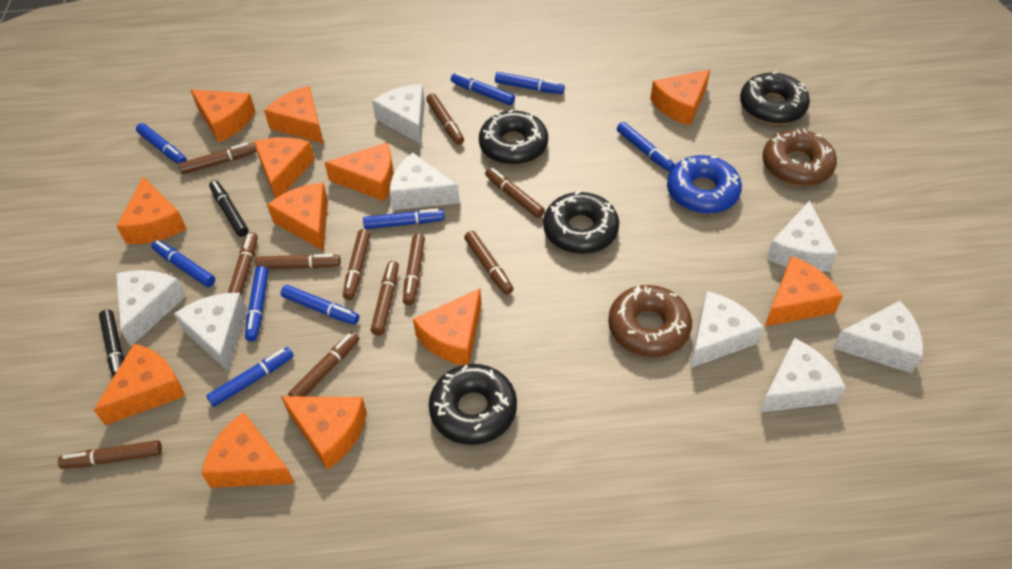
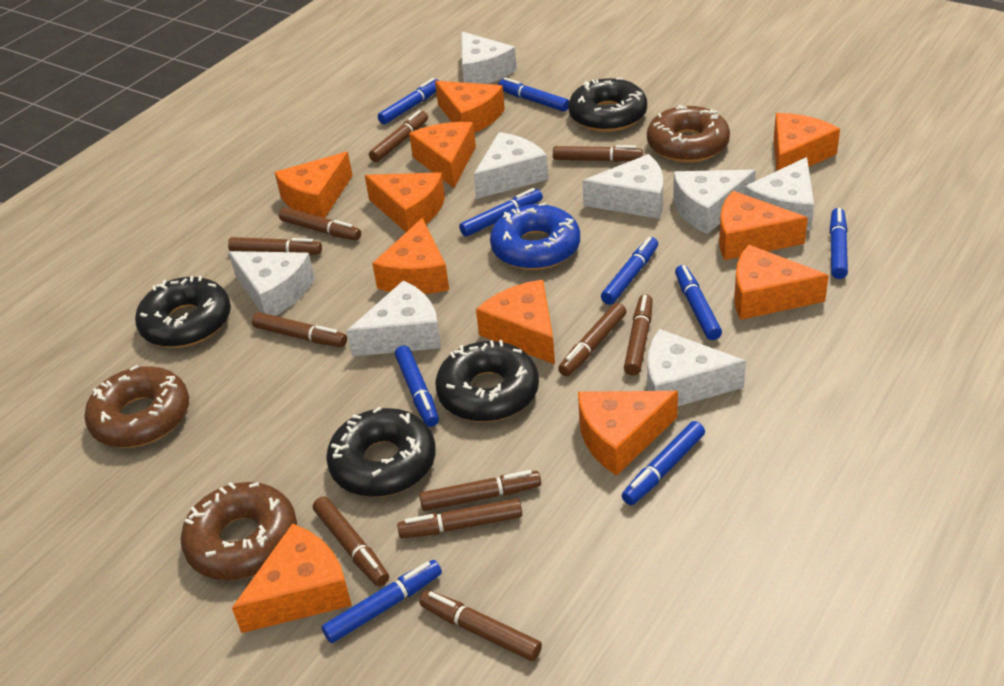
black marker: [99,309,124,377] [209,180,249,237] = 2 -> none = 0
brown donut: [608,285,692,357] [762,129,837,186] = 2 -> [84,365,189,448] [181,482,297,580] [647,105,730,163] = 3
orange cheese: [94,344,185,425] [116,177,187,244] [191,89,256,143] [201,412,295,488] [254,137,315,198] [264,86,324,144] [267,183,328,251] [281,396,367,470] [324,143,394,201] [413,288,482,365] [650,69,710,126] [764,256,843,327] = 12 -> [232,523,352,633] [275,152,353,218] [365,172,445,232] [372,218,449,294] [409,122,476,188] [435,81,505,133] [476,280,555,364] [578,391,678,476] [719,191,808,260] [734,245,829,320] [774,113,840,171] = 11

